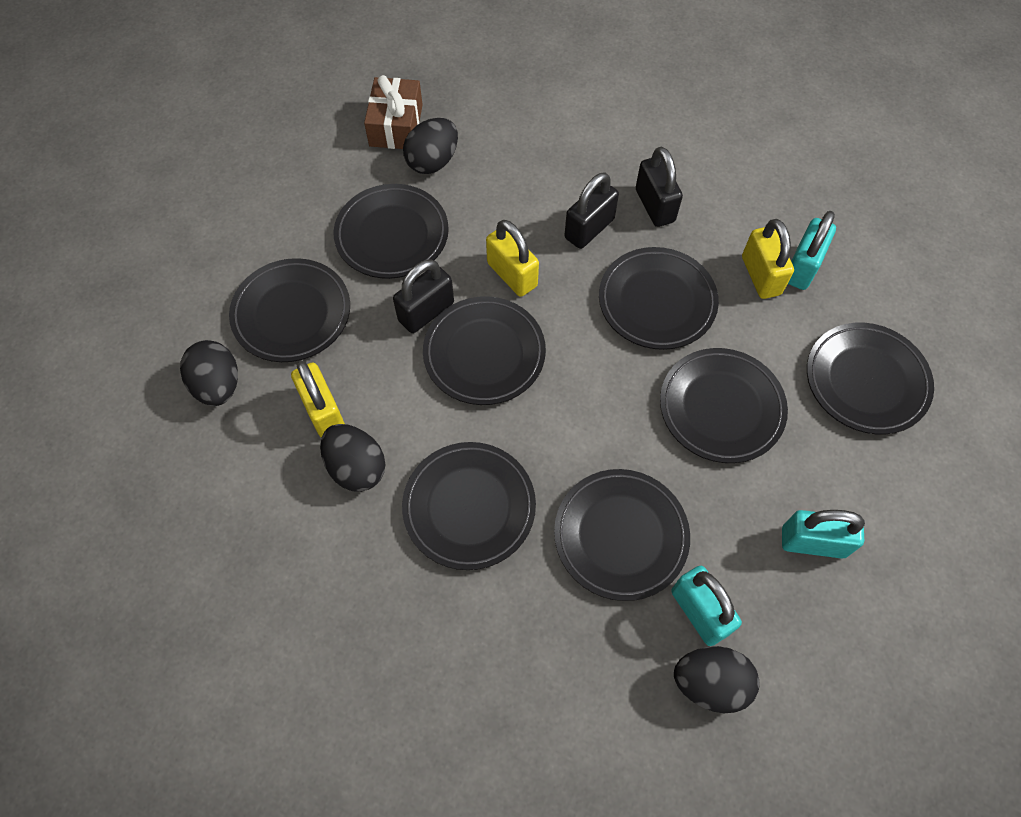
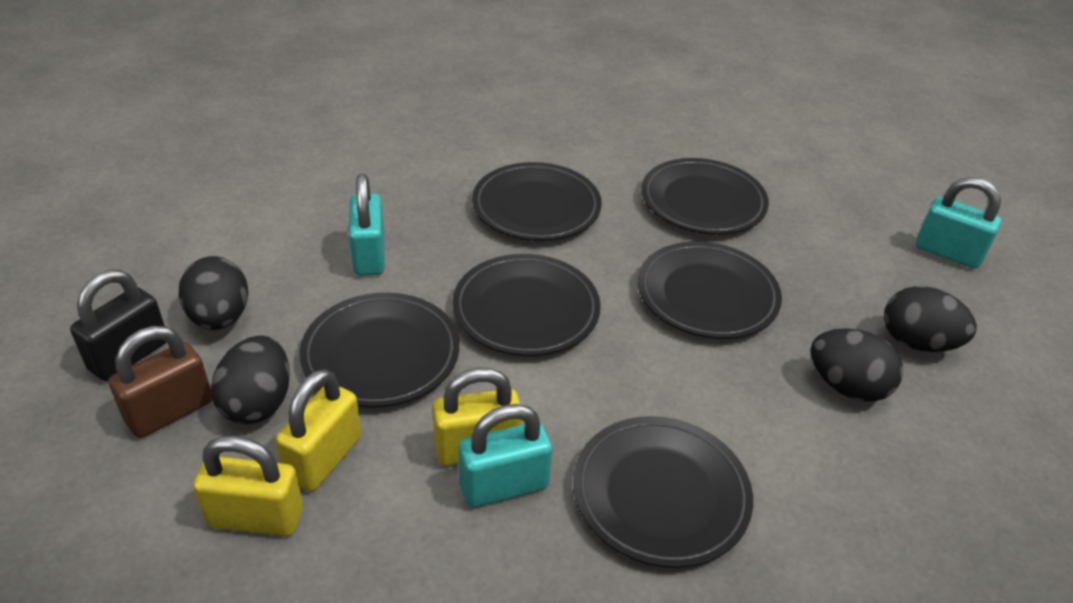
black padlock: [393,260,454,333] [564,172,619,249] [636,147,683,227] = 3 -> [70,270,166,381] = 1
black plate: [229,258,350,362] [334,184,449,279] [402,442,536,570] [423,296,546,405] [554,469,690,601] [599,247,719,350] [660,348,788,463] [807,323,934,434] = 8 -> [299,293,459,408] [452,254,601,356] [472,162,602,241] [573,416,753,568] [638,242,782,339] [641,158,769,235] = 6
brown gift: [364,75,423,149] = 1 -> none = 0
brown padlock: none = 0 -> [109,326,212,438] = 1

